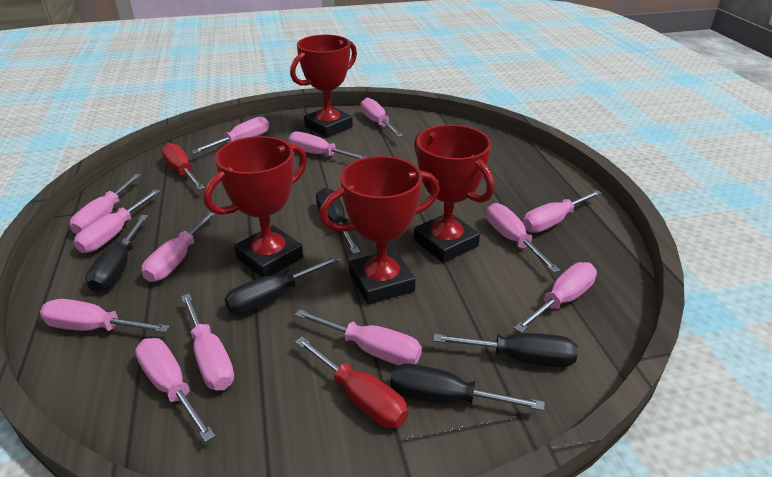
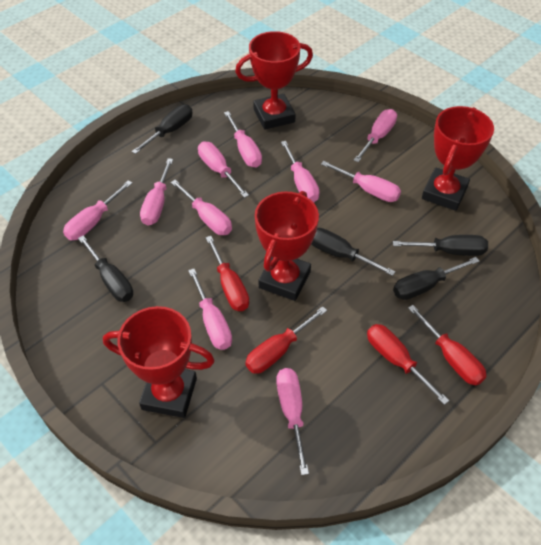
pink screwdriver: [40,299,170,333] [70,174,141,234] [74,190,160,253] [135,338,215,442] [142,212,216,282] [181,294,234,390] [192,117,269,154] [288,132,366,159] [295,309,422,365] [360,98,403,137] [486,203,560,273] [514,262,597,333] [523,190,602,233] = 13 -> [63,180,132,240] [140,158,173,226] [171,180,232,235] [188,269,232,350] [198,142,249,198] [224,111,262,167] [276,368,309,475] [281,141,320,203] [321,161,401,202] [354,109,397,162] = 10
red screwdriver: [161,143,205,190] [295,337,408,428] = 2 -> [206,236,249,311] [245,306,327,374] [367,324,449,405] [408,305,486,385] = 4

